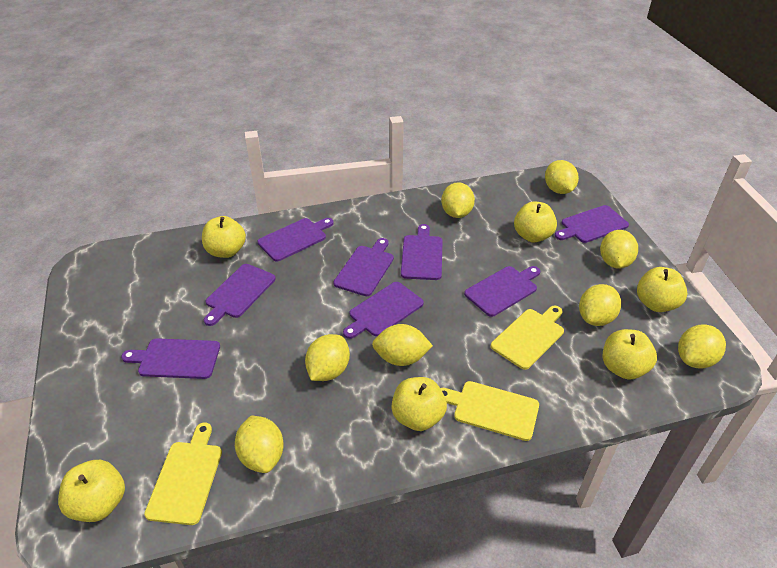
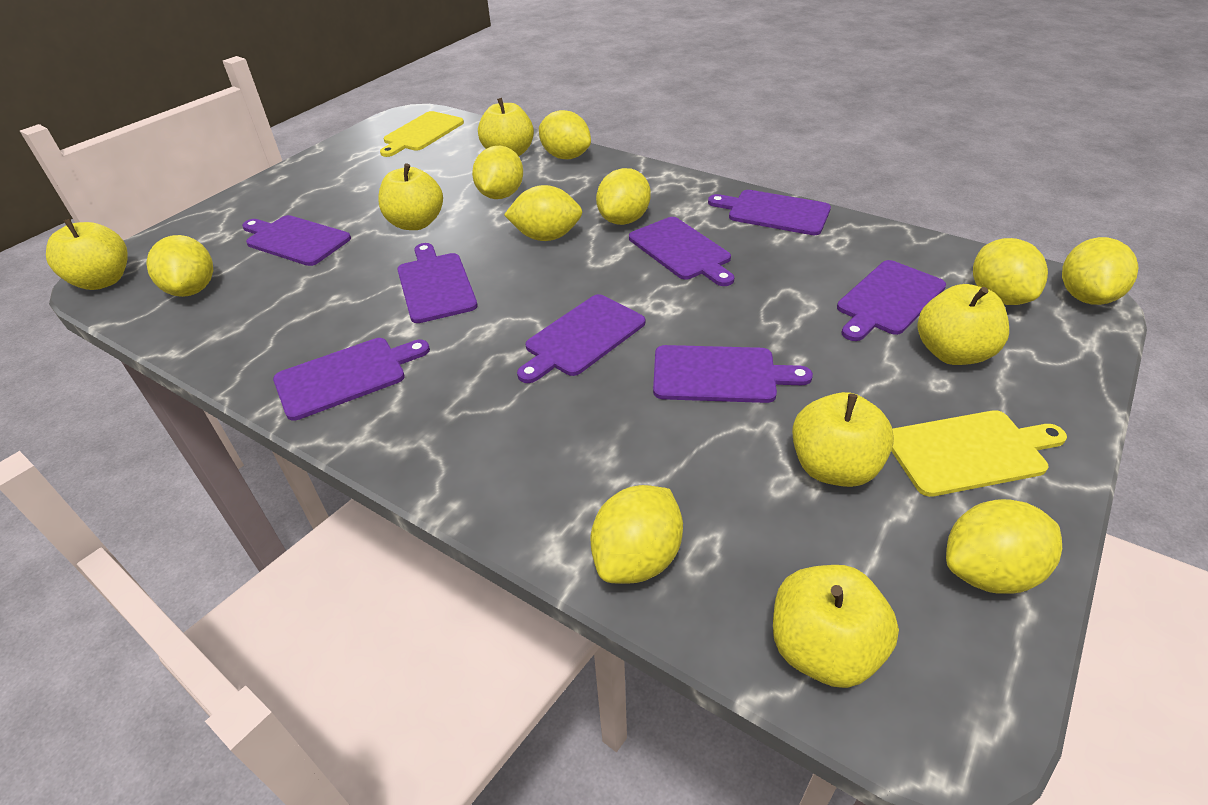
yellow cutting board: [144,422,222,525] [440,381,539,441] [491,306,564,370] = 3 -> [380,111,464,157] [892,410,1067,497] = 2
yellow lemon: [235,416,284,473] [305,334,350,381] [372,324,433,366] [441,182,475,218] [545,160,579,194] [579,284,621,326] [600,230,638,269] [678,324,726,369] = 8 -> [146,235,213,297] [472,146,523,199] [504,185,582,241] [539,110,591,159] [590,485,683,584] [596,168,651,225] [946,499,1062,594] [973,238,1048,305] [1062,237,1139,305] = 9

